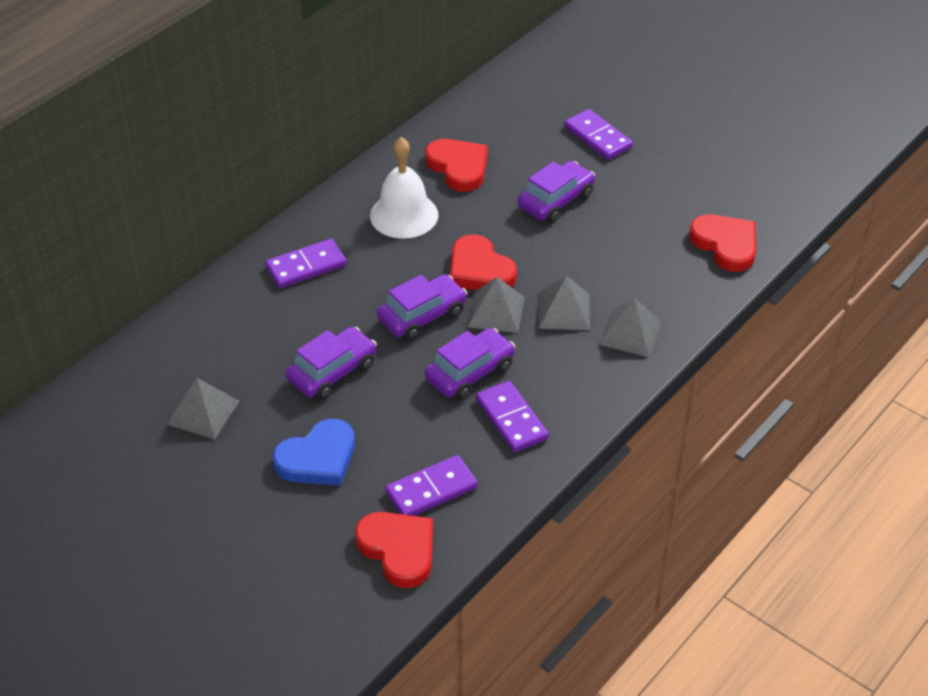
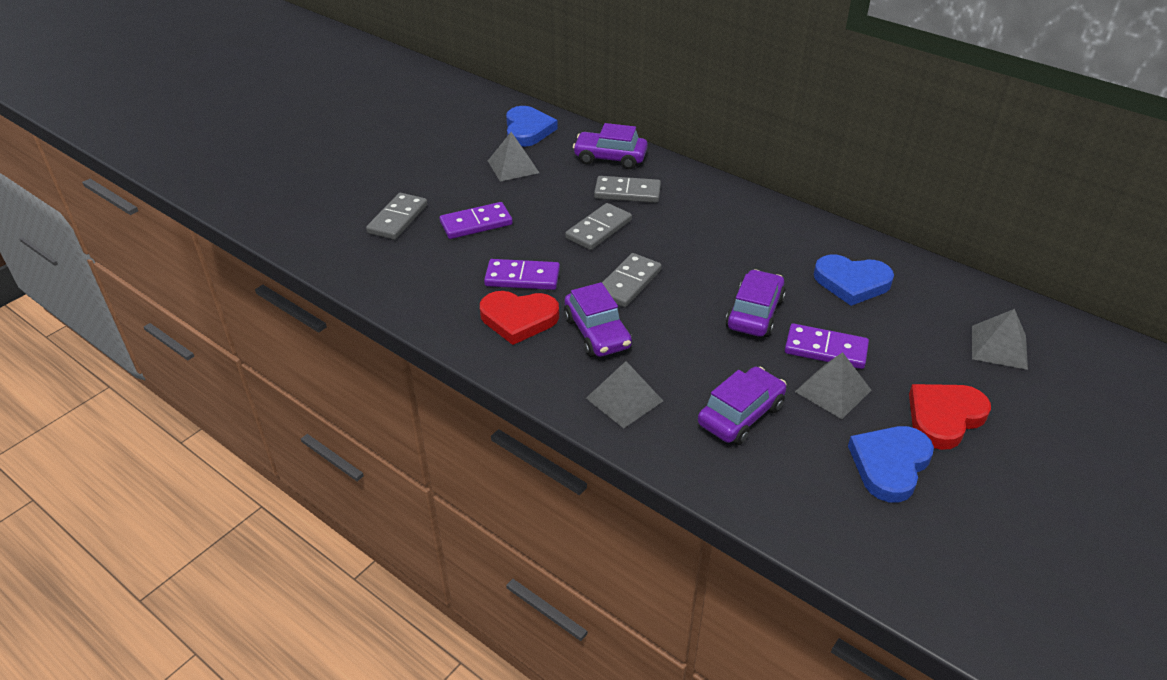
blue heart: [273,419,355,486] = 1 -> [506,106,558,147] [814,255,894,306] [848,426,934,503] = 3
grey domino: none = 0 -> [366,193,427,240] [565,203,632,250] [594,176,661,203] [602,253,662,307] = 4
purple domino: [265,239,347,288] [385,455,478,516] [476,381,549,453] [564,109,633,160] = 4 -> [440,202,513,239] [484,259,560,290] [785,323,869,369] = 3
red heart: [355,512,433,588] [425,139,488,192] [450,234,517,290] [689,214,756,272] = 4 -> [480,291,559,345] [909,384,991,450] = 2
white bell: [370,137,439,239] = 1 -> none = 0

